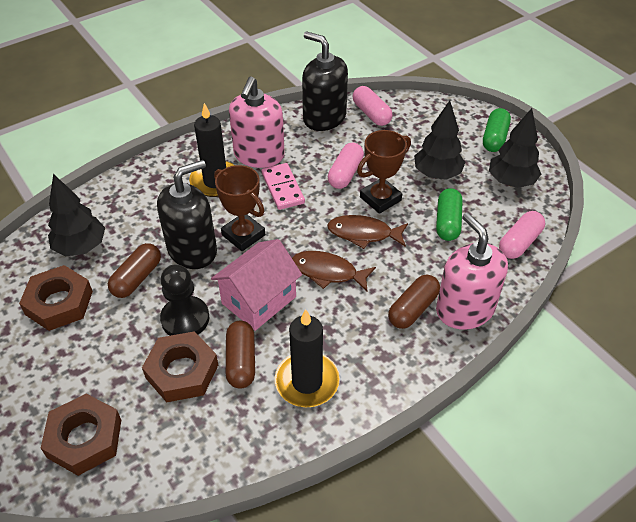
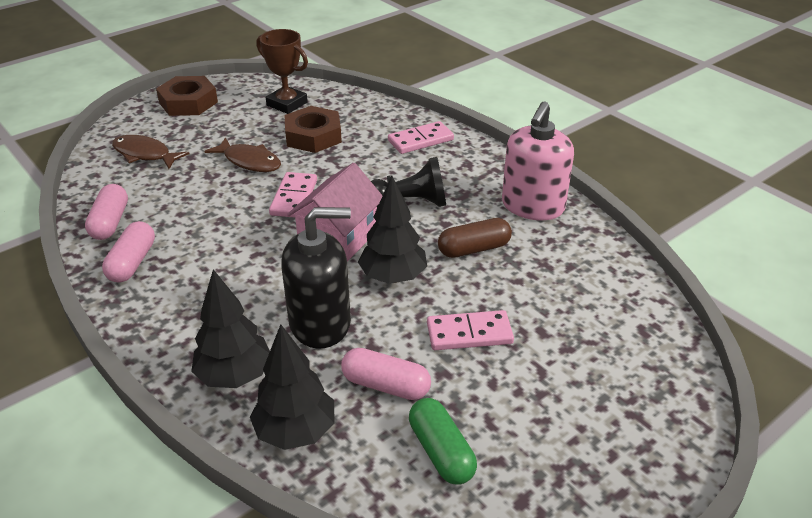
black candle: [189,103,234,197] [275,309,340,407] = 2 -> none = 0
black soap dispenser: [157,160,217,269] [302,32,348,131] = 2 -> [281,207,351,349] = 1
brown capsule: [108,243,161,298] [226,321,255,388] [388,274,440,329] = 3 -> [438,218,512,258] = 1
brown nut: [19,265,93,331] [41,394,121,476] [142,331,218,402] = 3 -> [156,76,218,116] [284,106,342,153] = 2
brown trophy: [214,165,265,251] [357,130,411,214] = 2 -> [256,29,308,114] = 1
green capsule: [436,188,463,241] [483,108,511,152] = 2 -> [409,398,477,485] = 1
pink domino: [261,163,305,210] = 1 -> [269,172,317,218] [388,121,454,154] [427,310,514,350] = 3
pink soap dispenser: [229,76,285,168] [436,212,508,330] = 2 -> [502,102,574,220] = 1

